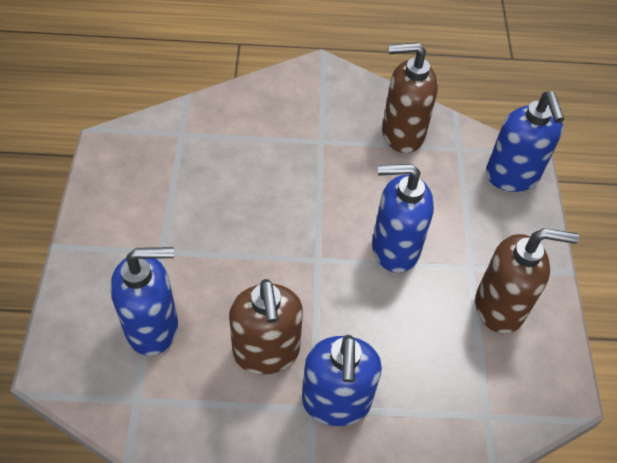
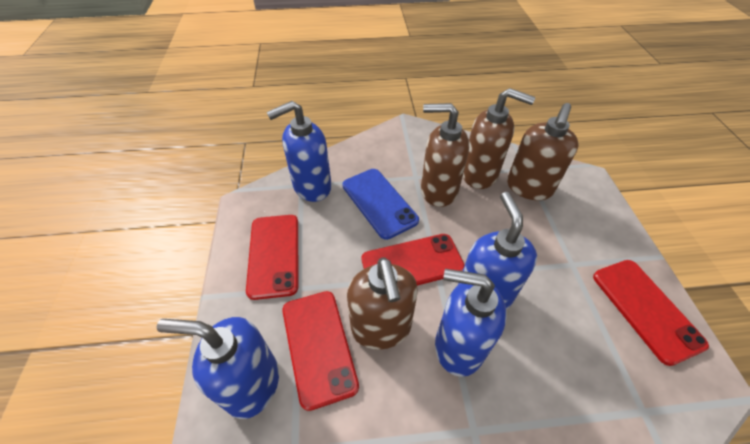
blue phone: none = 0 -> [342,169,419,240] = 1
brown soap dispenser: [229,279,303,375] [382,42,438,153] [475,228,579,334] = 3 -> [347,257,418,350] [421,103,470,207] [463,88,535,189] [507,103,578,200] = 4
red phone: none = 0 -> [246,215,298,300] [282,291,359,411] [361,234,465,286] [593,260,709,366] = 4

